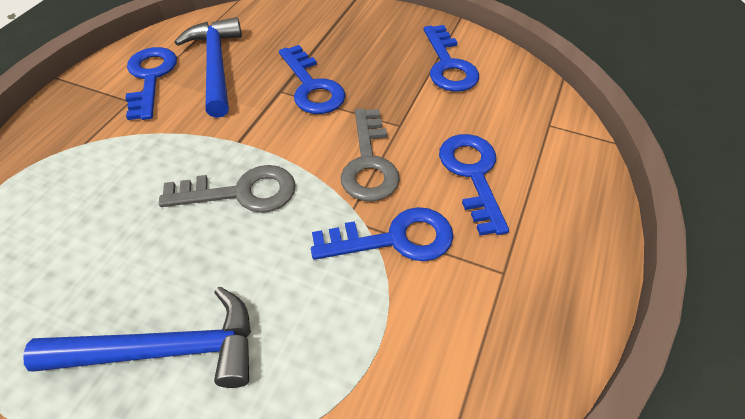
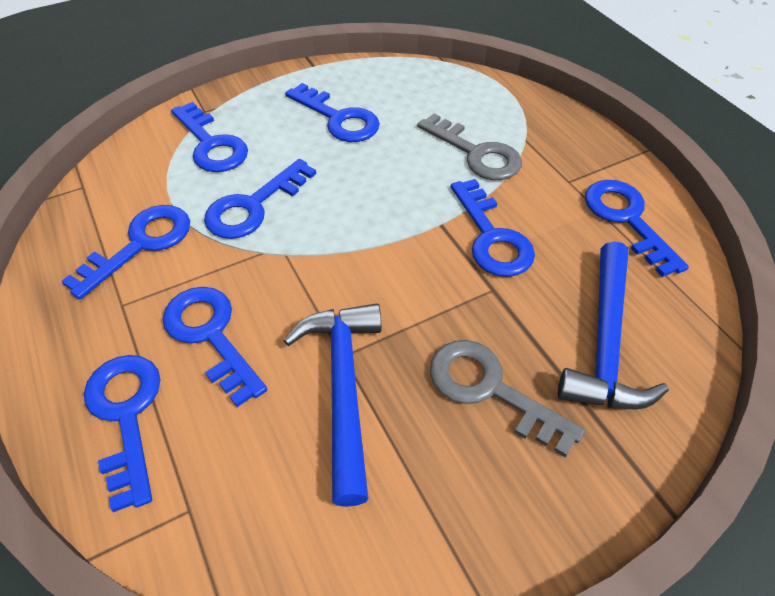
blue key: [125,47,177,120] [279,45,346,114] [311,207,453,261] [424,25,479,92] [439,134,509,236] = 5 -> [61,205,190,299] [84,355,160,512] [163,287,267,407] [171,102,248,172] [204,159,316,239] [285,83,380,142] [451,179,535,277] [585,180,689,277] = 8

